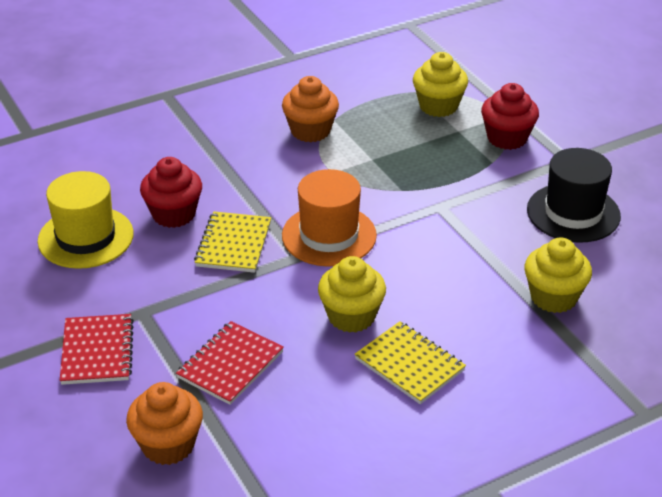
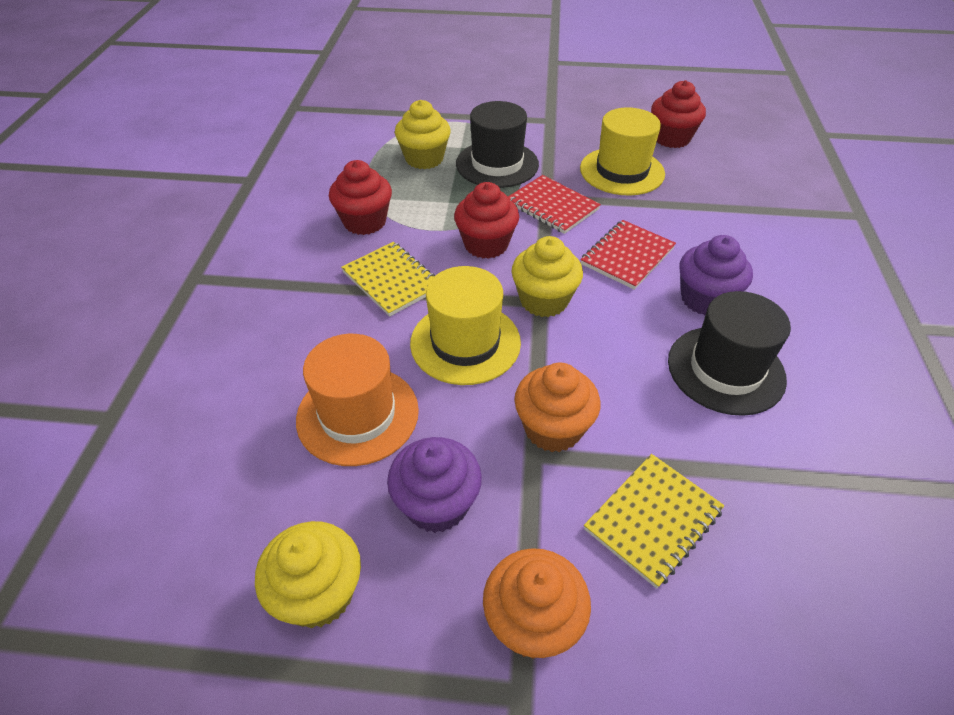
black hat: [527,148,621,243] = 1 -> [456,101,539,188] [668,291,791,416] = 2
purple cupcake: none = 0 -> [387,437,482,533] [679,235,753,315] = 2
red cupcake: [140,157,202,228] [481,83,539,150] = 2 -> [329,160,392,235] [454,182,519,259] [651,80,706,148] = 3
yellow hat: [38,171,134,269] = 1 -> [410,266,521,385] [580,107,665,196] = 2

